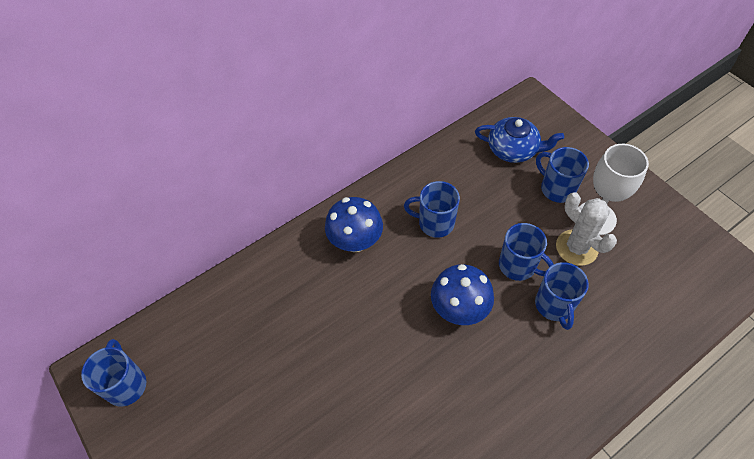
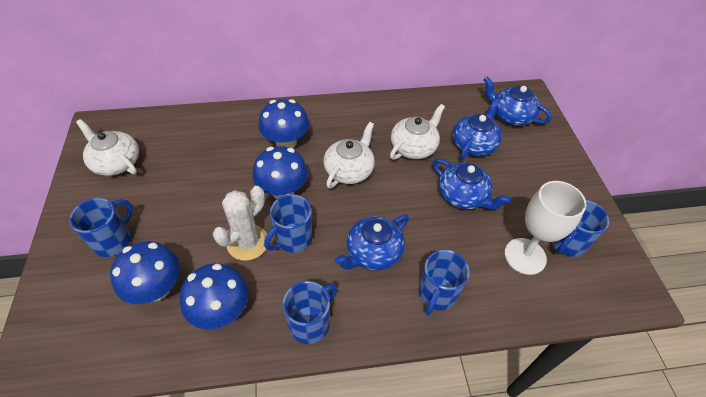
blue mushroom: [325,197,383,252] [431,264,494,325] = 2 -> [110,241,180,304] [180,263,249,330] [252,146,308,199] [258,99,309,148] = 4
blue teapot: [475,117,564,163] = 1 -> [335,215,409,271] [433,159,511,210] [452,99,502,160] [484,76,552,126] = 4
white teapot: none = 0 -> [76,119,139,176] [323,122,375,189] [390,104,445,160] = 3

